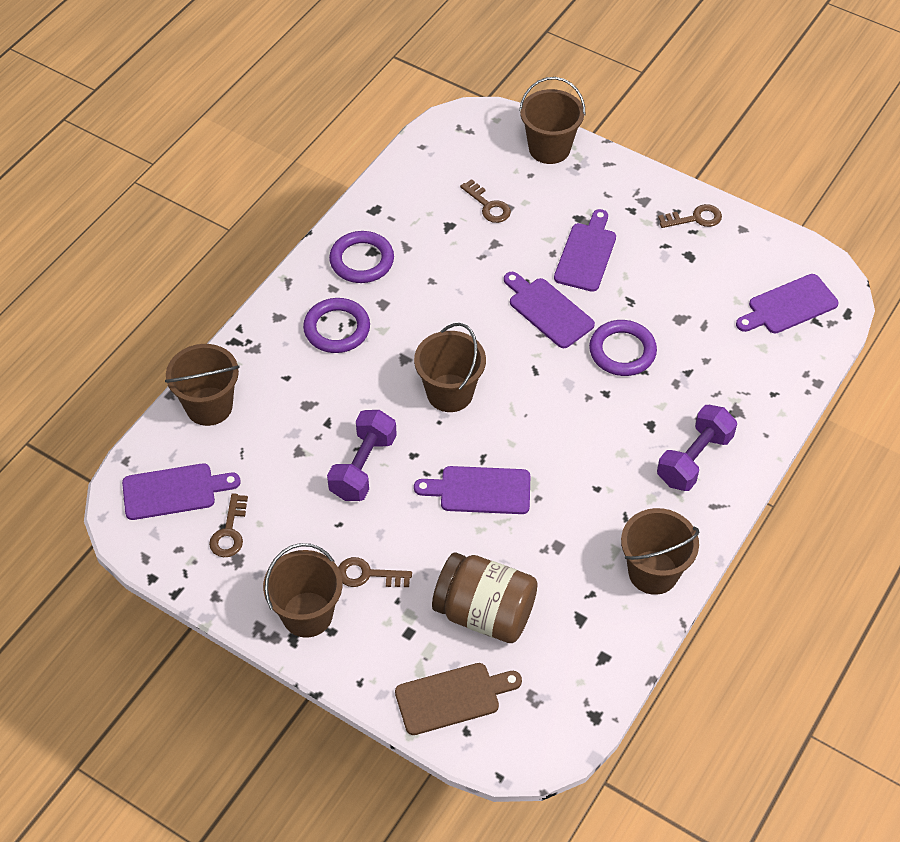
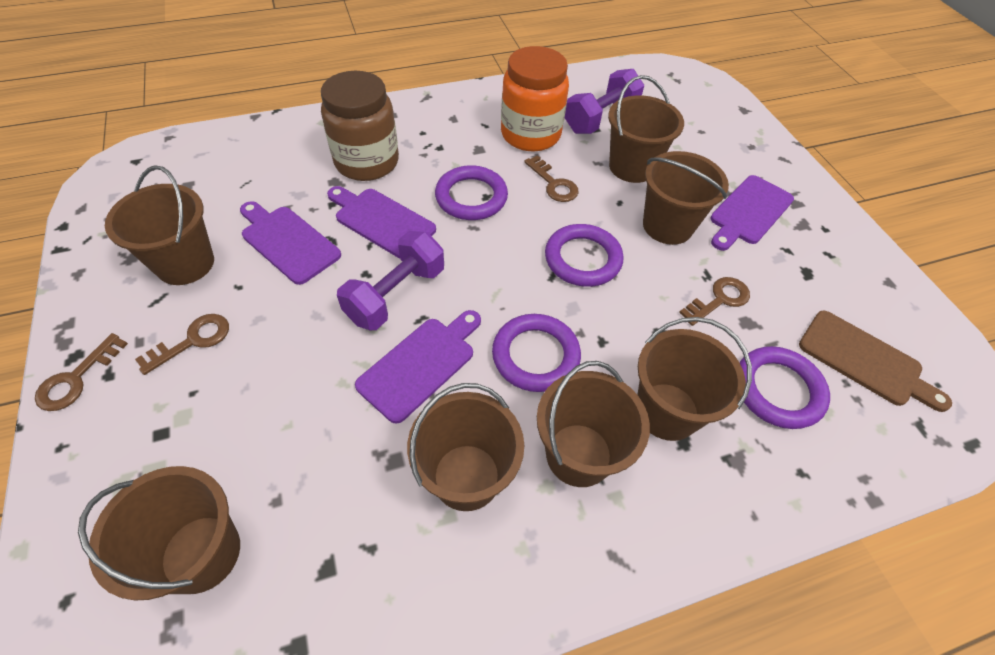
brown bucket: [165,344,240,426] [263,543,343,638] [414,323,486,412] [519,77,586,164] [621,508,699,595] = 5 -> [78,466,240,600] [105,165,214,285] [407,383,524,511] [537,361,650,487] [608,75,684,183] [637,317,752,441] [643,151,729,245] = 7
orange jar: none = 0 -> [501,46,569,151] = 1
purple cutting board: [122,463,241,520] [414,466,530,514] [504,272,595,348] [554,209,616,292] [736,274,839,334] = 5 -> [240,201,341,285] [327,186,436,258] [355,310,481,424] [710,175,794,251] = 4
purple ring: [303,298,370,353] [329,231,394,283] [589,320,657,376] = 3 -> [435,165,508,220] [492,314,581,392] [545,224,624,287] [739,346,830,429] = 4

